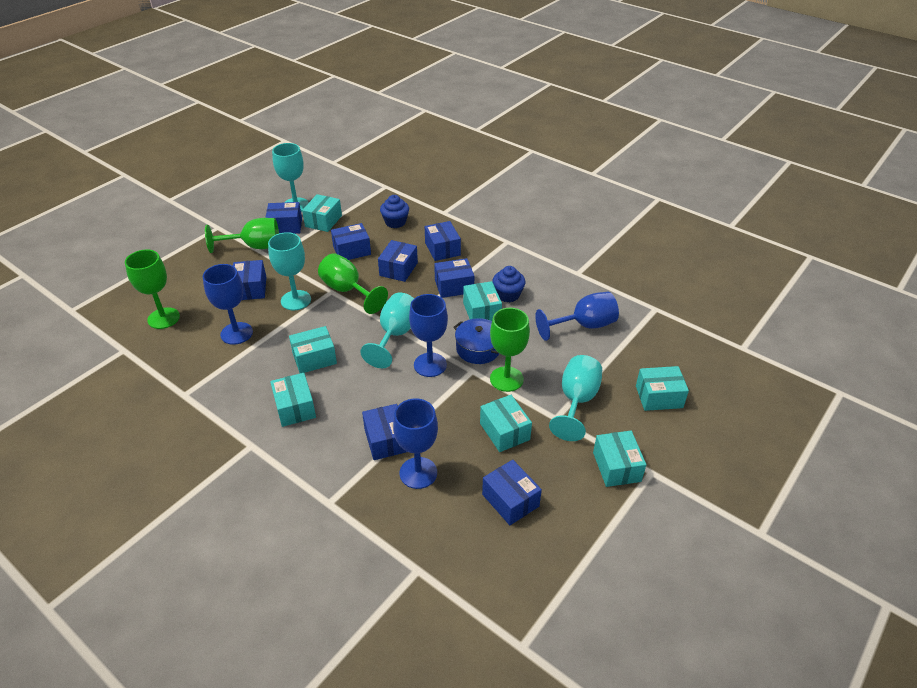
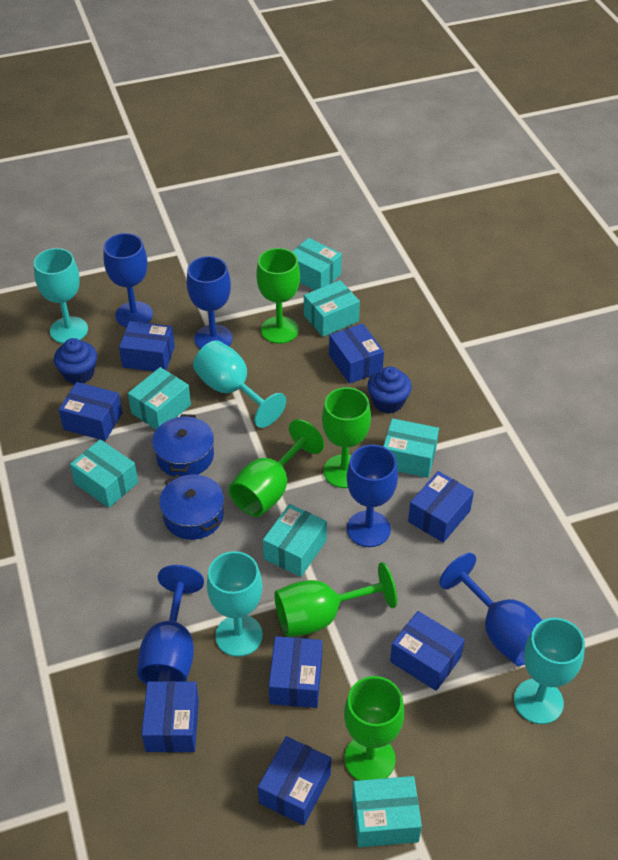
blue goblet: [203,264,253,345] [393,398,438,489] [409,294,448,377] [535,292,619,341] = 4 -> [103,233,153,328] [137,565,204,685] [187,256,232,349] [347,445,398,547] [439,553,542,666] = 5
blue pot: [453,318,499,364] = 1 -> [152,414,214,477] [159,474,224,540] = 2
green goblet: [125,249,180,329] [205,218,279,253] [318,253,388,314] [490,308,530,392] = 4 -> [229,419,324,517] [256,248,300,344] [274,562,397,637] [322,387,371,488] [344,676,404,780] = 5

